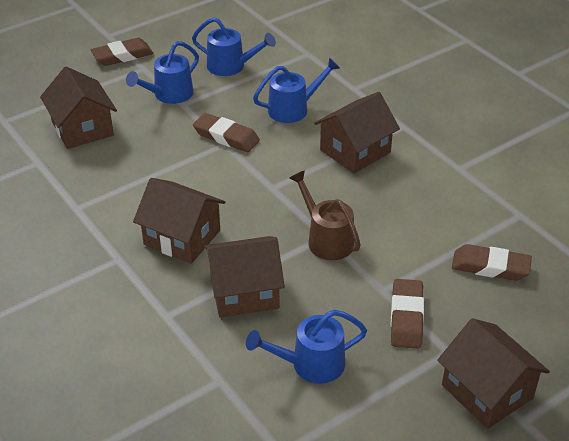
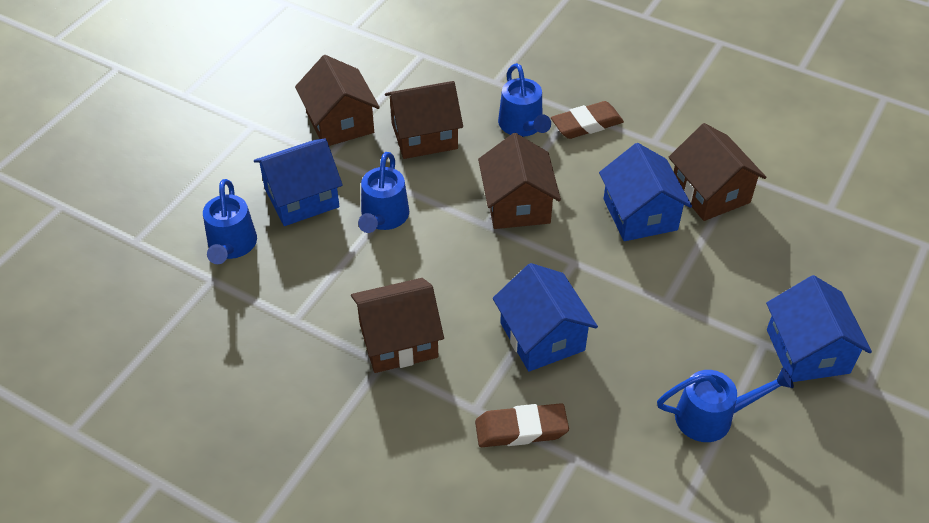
blue house: none = 0 -> [254,139,343,226] [493,263,598,372] [599,143,692,241] [766,275,872,382] = 4
brown eraser: [91,38,154,66] [193,113,260,152] [391,279,424,349] [452,244,532,281] = 4 -> [475,403,569,447] [551,101,624,139] = 2
brown watering can: [290,170,361,260] = 1 -> none = 0

